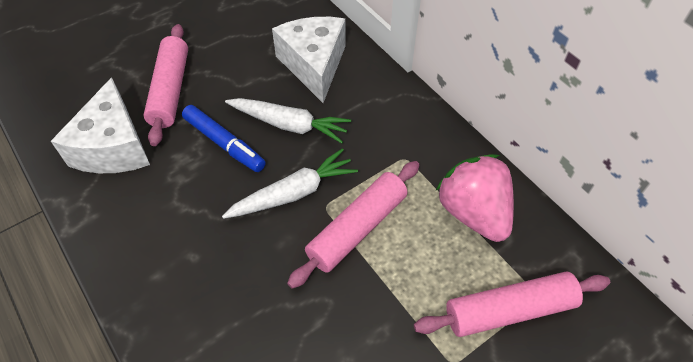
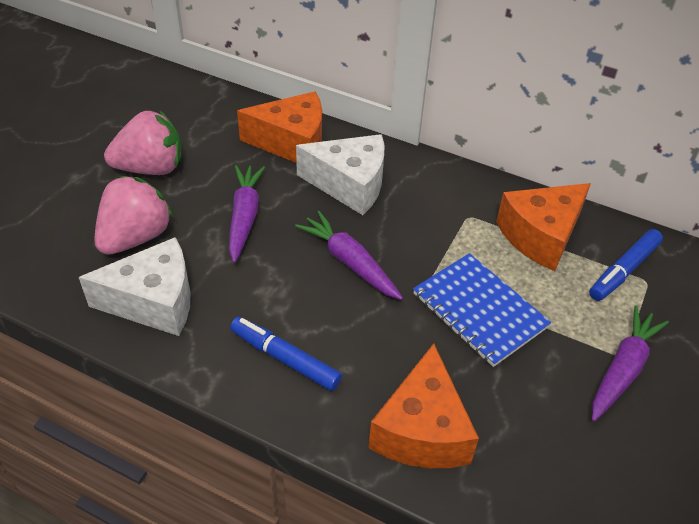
blue marker: [182,105,266,172] = 1 -> [230,317,342,391] [589,229,663,301] = 2
blue notebook: none = 0 -> [413,253,551,367] = 1
orange cheese: none = 0 -> [237,91,322,163] [368,343,479,468] [496,183,591,271] = 3
pink rolling pin: [144,24,188,146] [287,161,419,289] [414,272,610,337] = 3 -> none = 0
pink strawberry: [436,154,514,242] = 1 -> [94,176,174,255] [104,110,182,175] = 2
purple carrot: none = 0 -> [229,165,265,263] [295,211,403,300] [592,306,669,422] = 3
white carrot: [222,148,358,219] [225,98,351,143] = 2 -> none = 0

